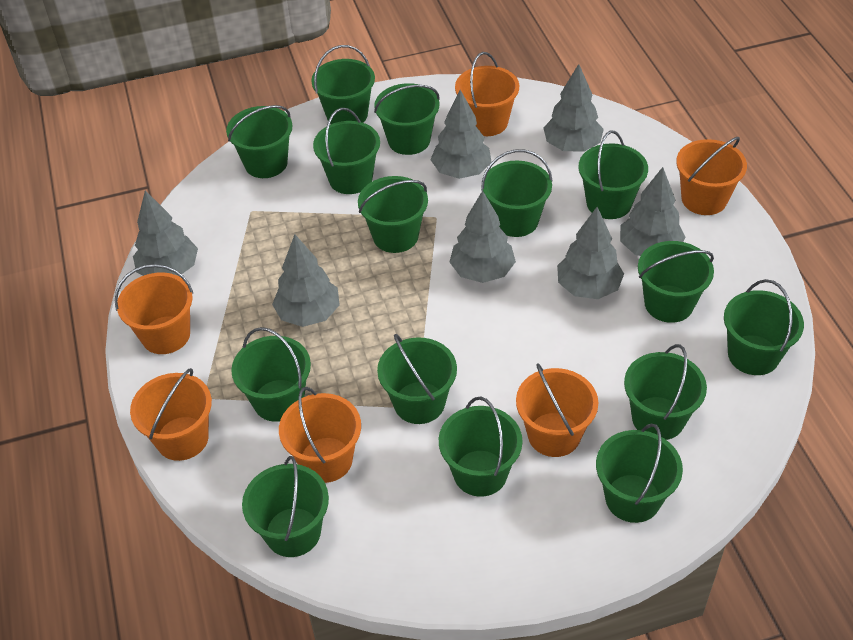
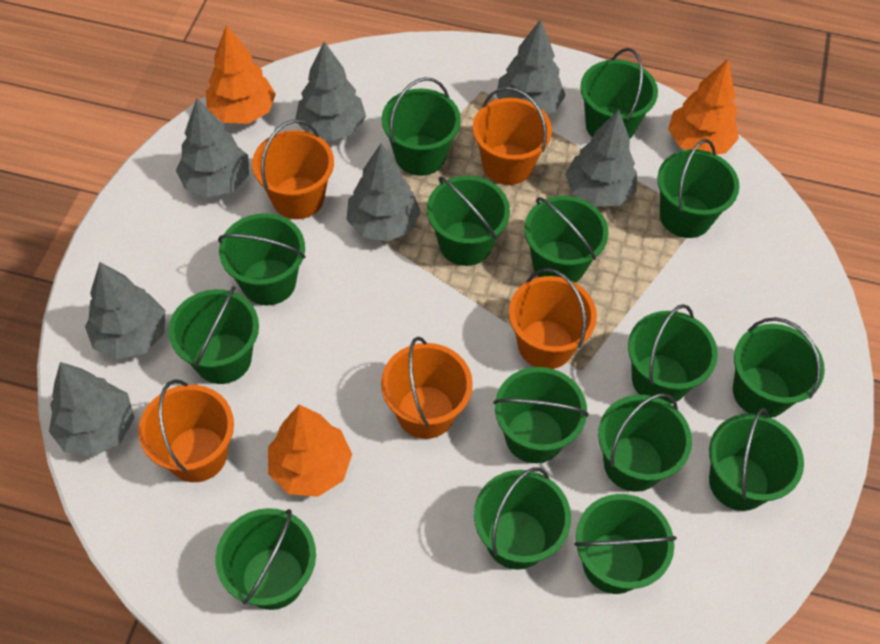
orange bucket: [115,264,193,354] [130,368,212,461] [279,387,361,483] [455,52,519,136] [516,363,598,457] [676,137,747,215] = 6 -> [138,379,234,482] [252,120,334,219] [381,337,473,439] [473,87,552,185] [509,268,597,369] = 5
orange tree: none = 0 -> [206,25,276,124] [268,404,352,497] [668,59,739,155] = 3

